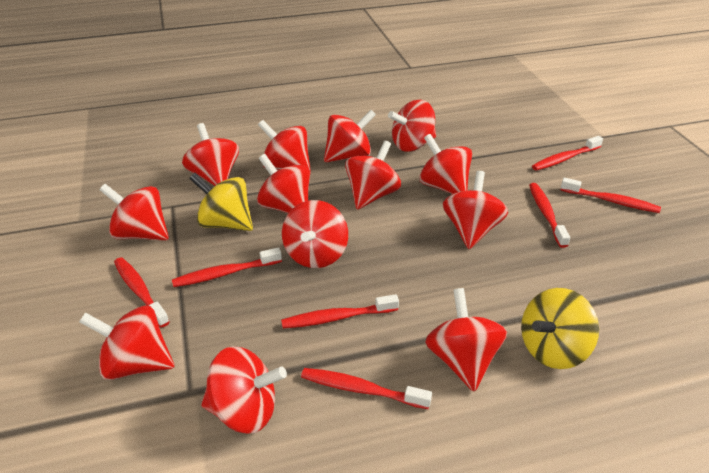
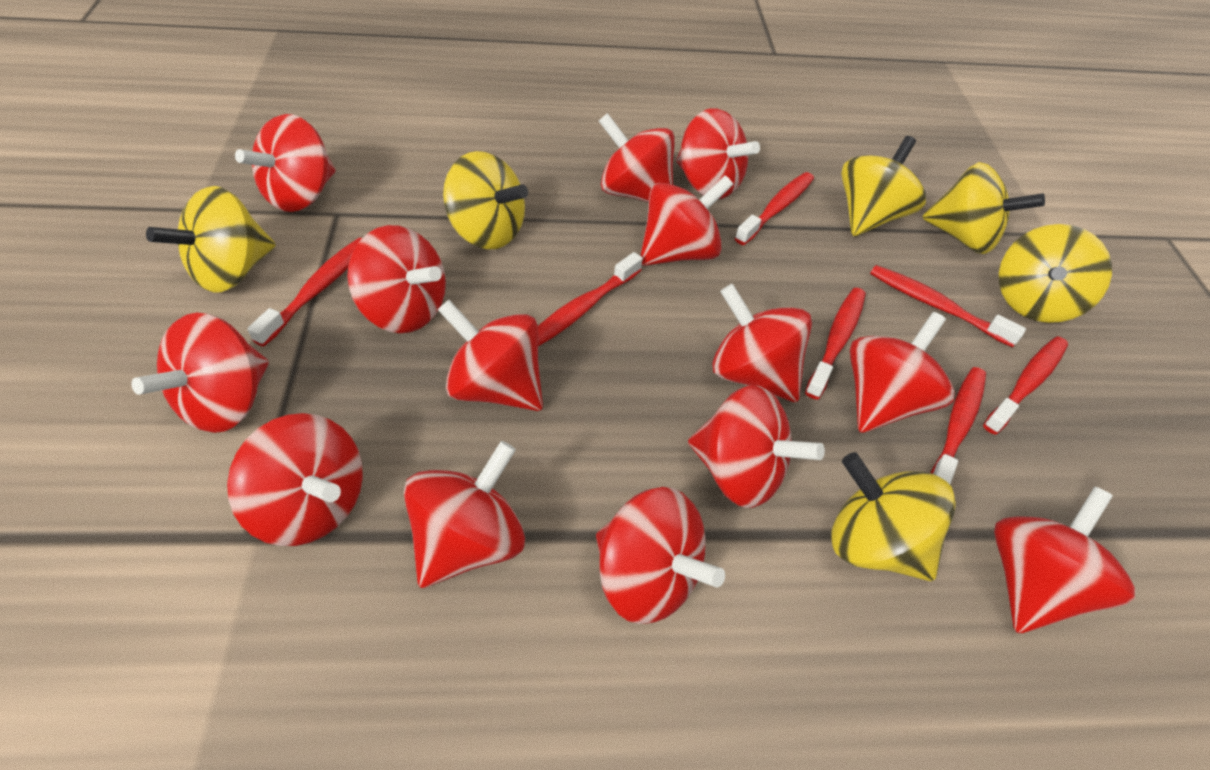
red spinning top: [79,306,174,380] [100,184,169,241] [182,123,239,186] [201,346,287,434] [257,154,310,213] [258,120,311,174] [282,200,348,268] [324,110,376,162] [345,141,401,210] [388,100,436,152] [419,134,472,194] [425,288,507,392] [443,171,508,249] = 13 -> [131,313,269,433] [227,413,363,546] [235,114,336,212] [347,225,446,333] [404,441,525,588] [437,300,543,411] [596,487,725,624] [599,113,675,202] [640,175,733,266] [676,108,760,199] [688,385,825,508] [713,284,812,402] [850,312,955,433] [994,487,1135,633] = 14
yellow spinning top: [189,173,253,231] [521,288,599,369] = 2 -> [146,186,276,293] [443,151,528,249] [831,452,956,581] [841,136,926,236] [922,162,1045,254] [999,224,1112,323] = 6

